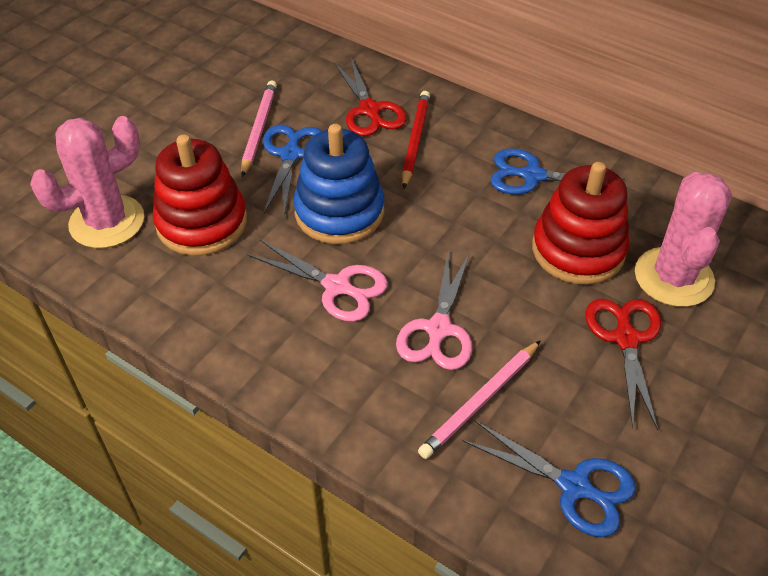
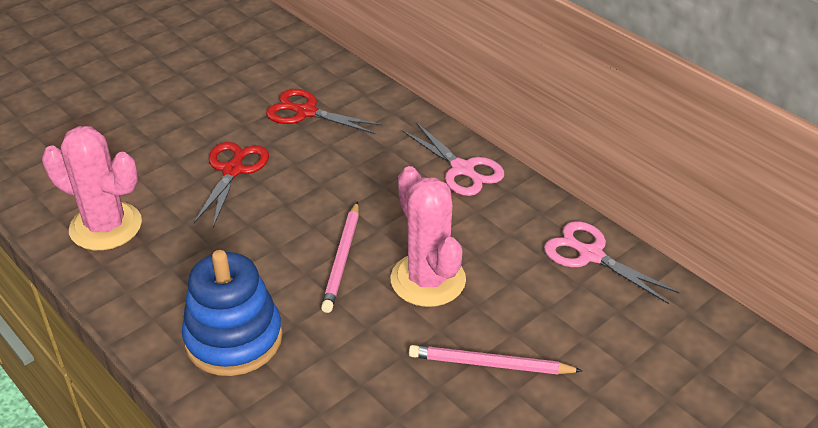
blue scissors: [263,124,321,216] [462,420,636,537] [490,148,625,194] = 3 -> none = 0
red pencil: [402,91,430,189] = 1 -> none = 0
red stacking toy: [153,134,247,256] [532,162,630,285] = 2 -> none = 0

